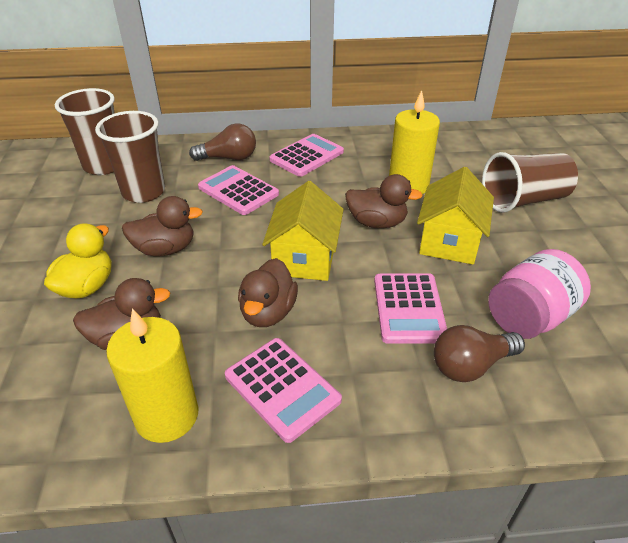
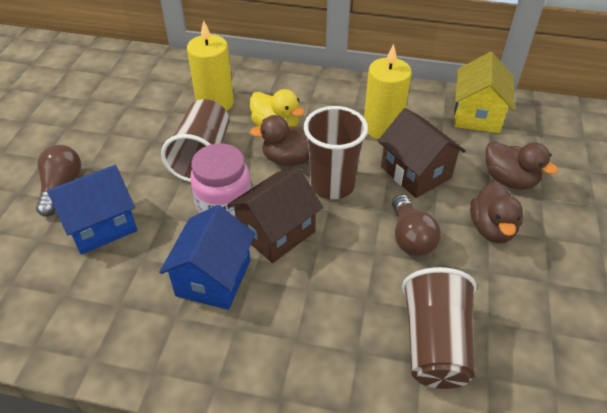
blue house: none = 0 -> [47,165,137,255] [159,205,255,310] = 2
brown duck: [73,278,170,350] [122,196,203,256] [238,258,298,327] [345,174,423,228] = 4 -> [250,115,309,166] [470,181,523,243] [486,141,558,190] = 3
brown house: none = 0 -> [227,168,323,263] [378,108,466,198] = 2
pink calculator: [198,165,279,215] [225,338,342,443] [269,134,344,177] [374,273,447,344] = 4 -> none = 0
yellow house: [262,181,344,281] [417,167,494,264] = 2 -> [454,52,515,133] = 1

